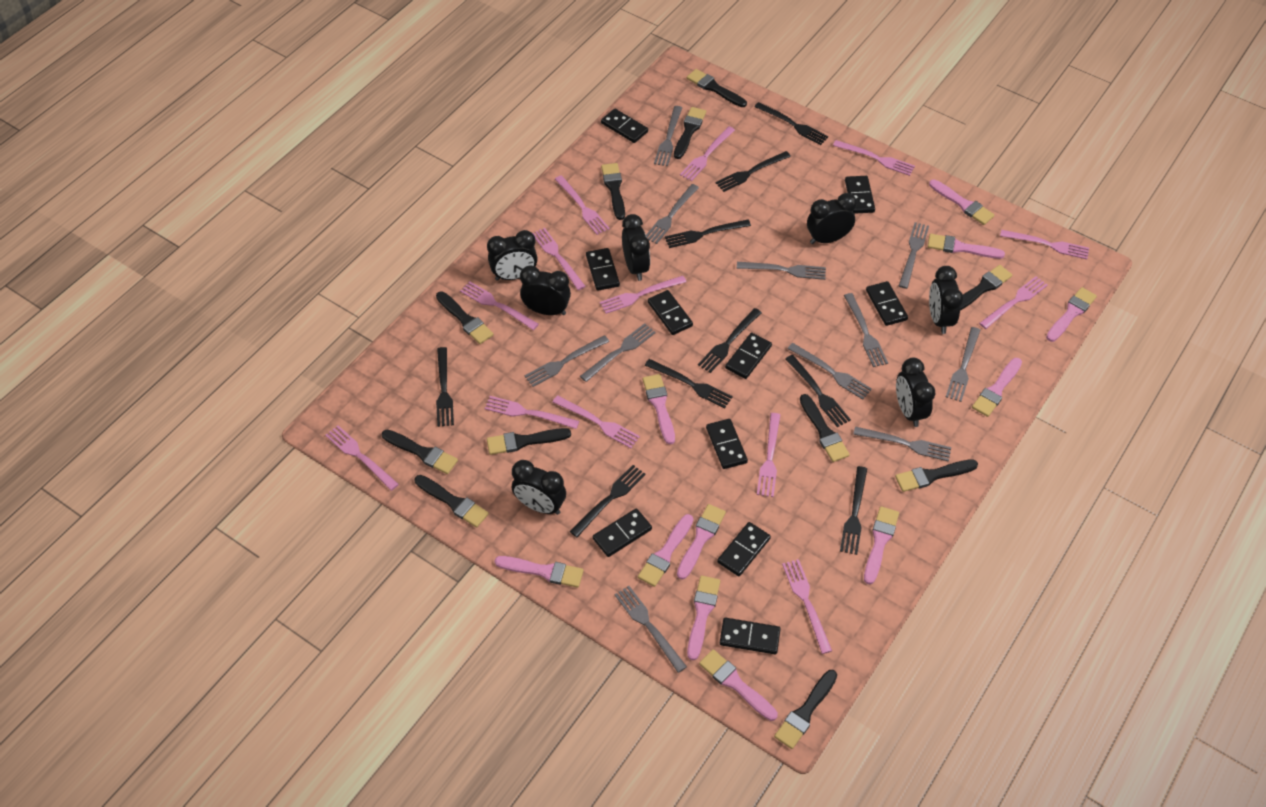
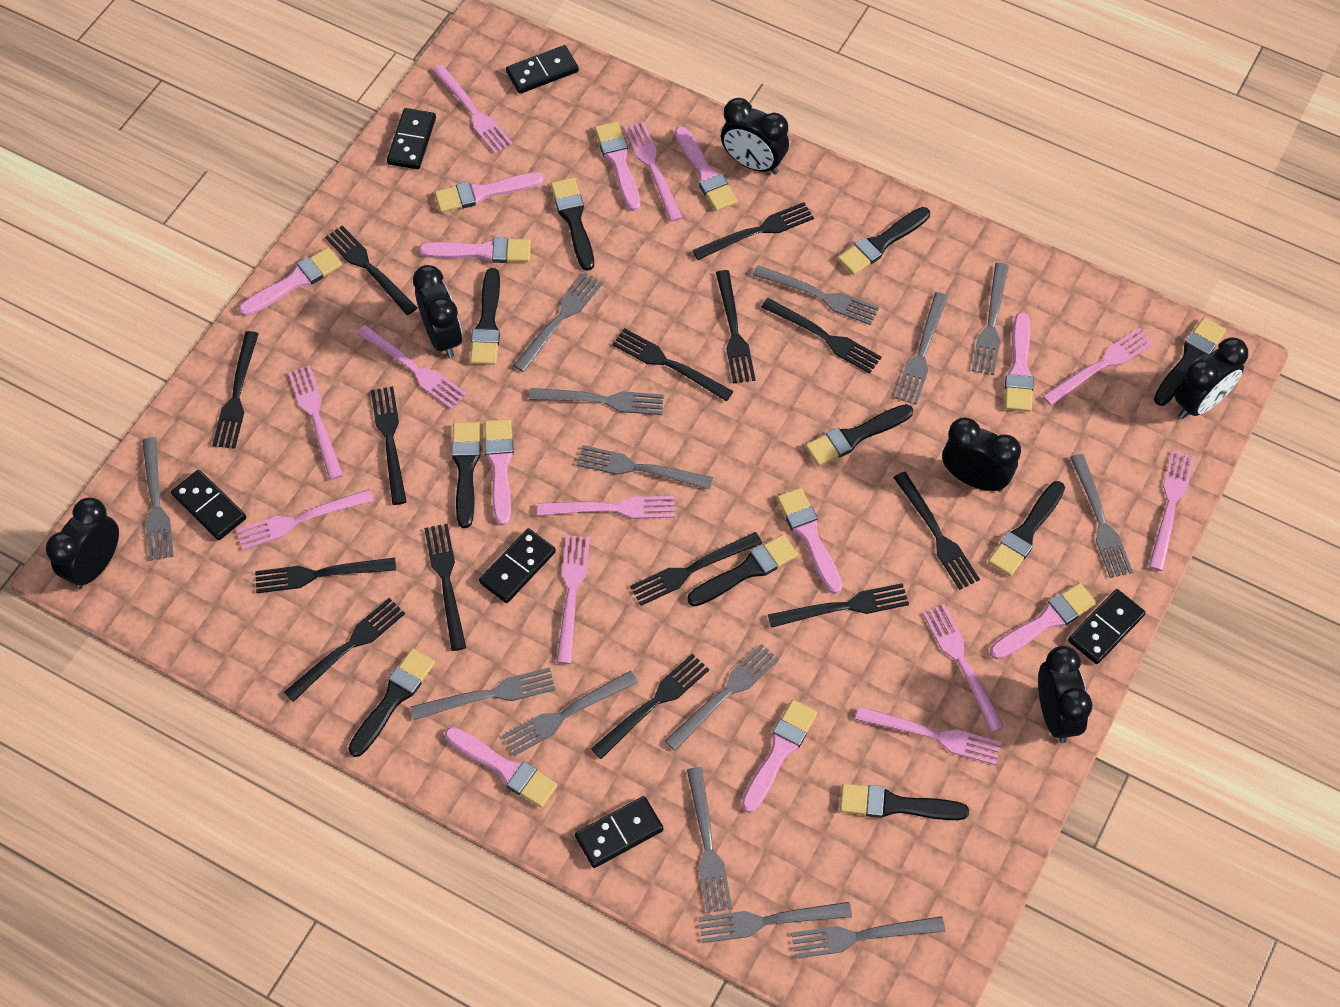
black brush: [382,430,458,474] [415,475,489,528] [436,291,494,344] [487,428,571,455] [601,163,625,220] [674,107,706,159] [687,69,747,107] [774,670,837,749] [800,394,850,462] [895,459,978,492] [960,265,1012,310] = 11 -> [348,648,435,757] [451,422,481,528] [470,268,500,365] [551,178,594,271] [687,534,798,607] [805,404,913,466] [837,207,930,275] [840,784,969,820] [988,481,1065,576] [1154,317,1226,406] = 10
black clock: [487,230,538,281] [512,460,566,515] [520,265,571,315] [622,214,650,281] [807,193,857,244] [896,358,935,427] [929,266,963,334] = 7 -> [46,498,119,590] [413,265,462,358] [721,98,789,174] [942,417,1021,492] [1038,646,1092,743] [1175,337,1248,419] = 6
black domino: [586,248,620,291] [593,508,652,557] [601,109,648,143] [648,290,693,335] [706,419,748,469] [717,522,771,576] [720,618,780,654] [725,333,772,379] [845,176,875,214] [866,281,908,326] = 10 -> [171,470,246,540] [387,108,436,169] [479,528,556,603] [506,45,579,94] [575,796,663,868] [1068,589,1145,664] = 6
black fork: [436,347,454,427] [570,465,646,537] [645,359,733,408] [665,220,751,248] [698,308,762,373] [715,151,791,192] [754,102,828,145] [785,355,851,427] [840,466,867,555] = 9 -> [212,331,259,448] [255,558,396,593] [284,598,405,702] [325,226,418,315] [371,386,407,505] [424,524,466,651] [591,653,709,759] [612,328,734,401] [630,532,762,606] [692,202,814,260] [716,270,756,384] [761,298,882,374] [768,583,909,628] [893,472,980,590] = 14
grey fork: [524,335,609,387] [580,323,656,382] [614,586,687,673] [646,184,699,244] [654,106,682,166] [737,262,826,280] [788,343,872,400] [844,293,888,367] [853,427,951,462] [899,222,929,289] [946,327,980,402] = 11 -> [142,437,174,561] [410,667,556,720] [502,671,638,756] [513,273,603,372] [529,388,664,415] [577,445,713,490] [665,643,779,751] [687,767,732,913] [699,902,852,943] [753,265,879,325] [791,916,945,959] [895,292,948,405] [972,263,1009,375] [1070,454,1133,578] = 14
pink fork: [325,426,399,491] [460,281,539,330] [485,396,579,429] [533,228,586,290] [553,395,640,448] [555,175,610,235] [600,276,686,314] [680,126,735,181] [757,413,780,497] [782,559,832,654] [833,140,915,176] [979,276,1048,329] [1000,230,1089,259] = 13 -> [236,489,373,550] [288,366,343,480] [357,325,467,409] [432,64,513,153] [537,496,675,519] [556,535,590,664] [624,122,683,222] [855,706,1001,765] [923,604,1004,732] [1043,328,1154,406] [1149,450,1195,571] = 11

